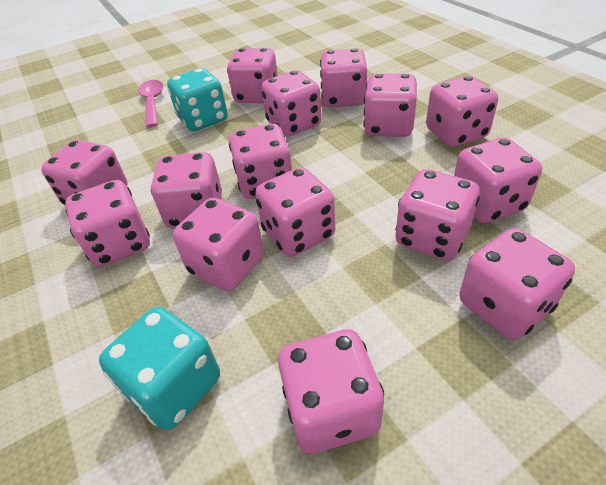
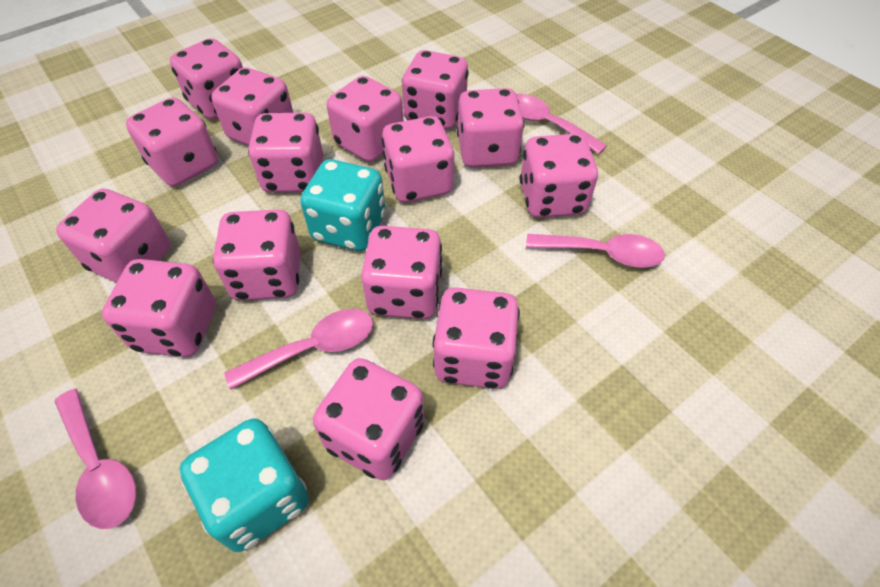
pink spoon: [138,80,163,127] = 1 -> [55,389,136,529] [224,309,373,390] [516,94,607,154] [526,234,665,268] = 4

